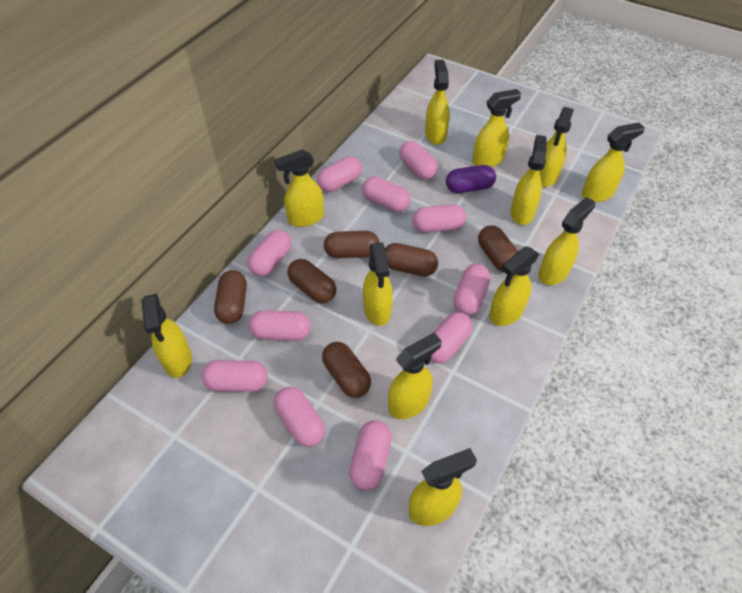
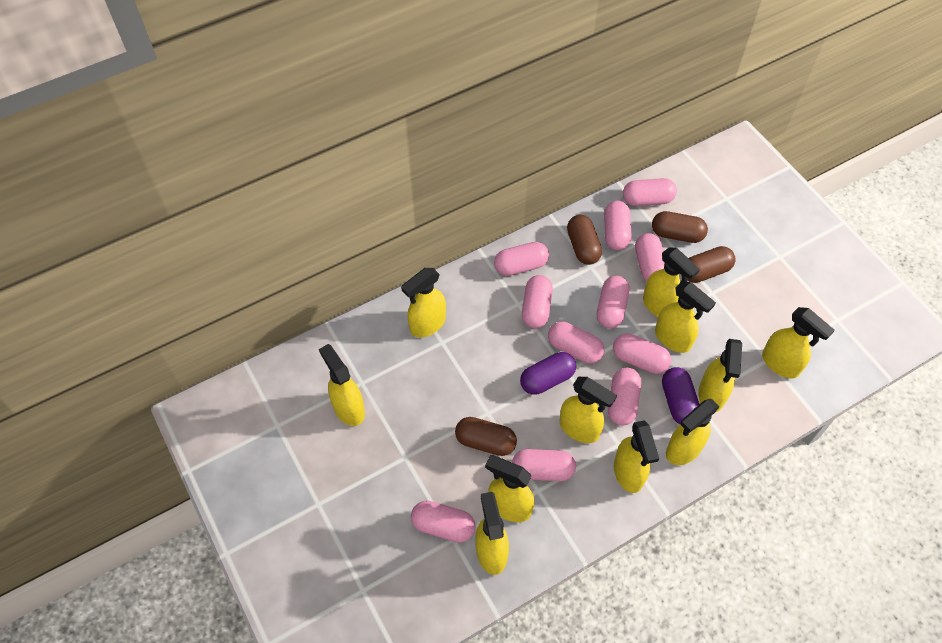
brown capsule: [214,270,247,324] [287,259,336,303] [322,342,371,398] [324,231,379,258] [385,243,438,276] [478,225,518,273] = 6 -> [455,417,517,456] [567,215,602,265] [652,211,708,243] [687,246,736,283] = 4
purple capsule: [446,165,496,193] = 1 -> [520,352,576,395] [662,367,700,424] = 2
yellow spray bottle: [141,294,192,378] [274,149,324,227] [363,242,393,326] [388,333,442,419] [409,448,477,526] [425,60,450,145] [473,89,521,167] [489,246,539,326] [511,135,547,225] [538,197,596,285] [540,107,574,187] [582,122,645,202] = 12 -> [319,344,365,426] [401,268,446,338] [475,492,509,575] [485,455,535,522] [560,377,617,443] [614,420,659,493] [643,247,700,317] [655,281,716,353] [666,399,720,465] [698,339,742,412] [762,307,835,378] = 11

